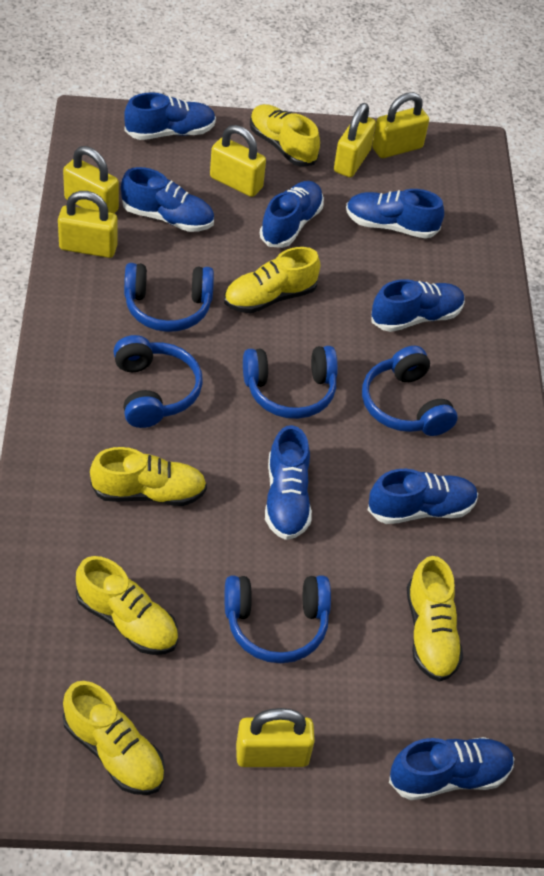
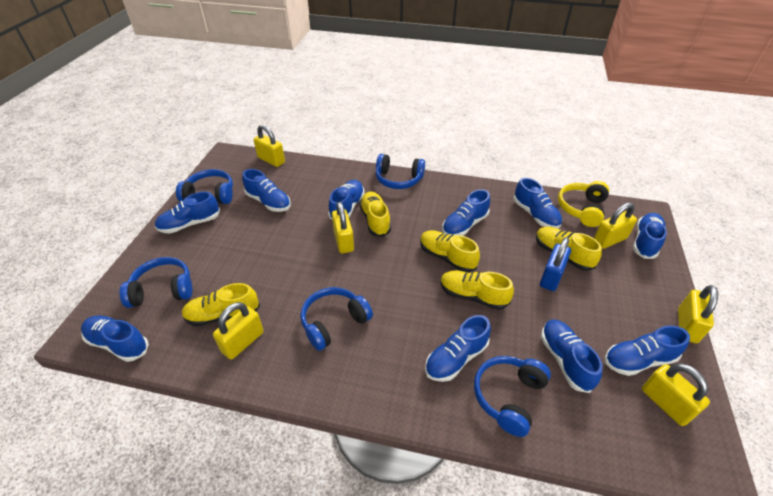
blue padlock: none = 0 -> [540,237,571,291] = 1
blue shoe: [121,167,214,232] [124,92,216,140] [260,181,324,248] [265,425,312,540] [346,189,444,239] [368,469,478,524] [371,279,465,332] [389,737,514,800] = 8 -> [81,316,149,362] [155,192,220,234] [242,169,291,212] [328,180,365,220] [425,315,491,382] [442,189,490,236] [513,178,562,229] [541,320,603,393] [605,325,690,376] [633,213,667,259] = 10
yellow headphones: none = 0 -> [558,181,609,227] = 1
yellow shoe: [63,681,165,795] [76,556,178,655] [90,447,207,506] [224,247,320,313] [250,104,320,167] [407,556,463,682] = 6 -> [182,283,260,326] [359,192,391,237] [420,230,480,272] [440,270,514,310] [536,227,602,271] = 5

